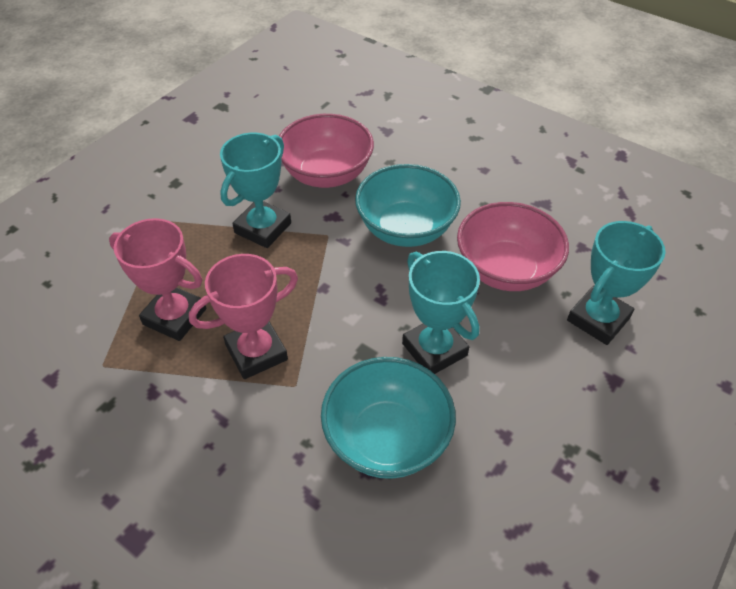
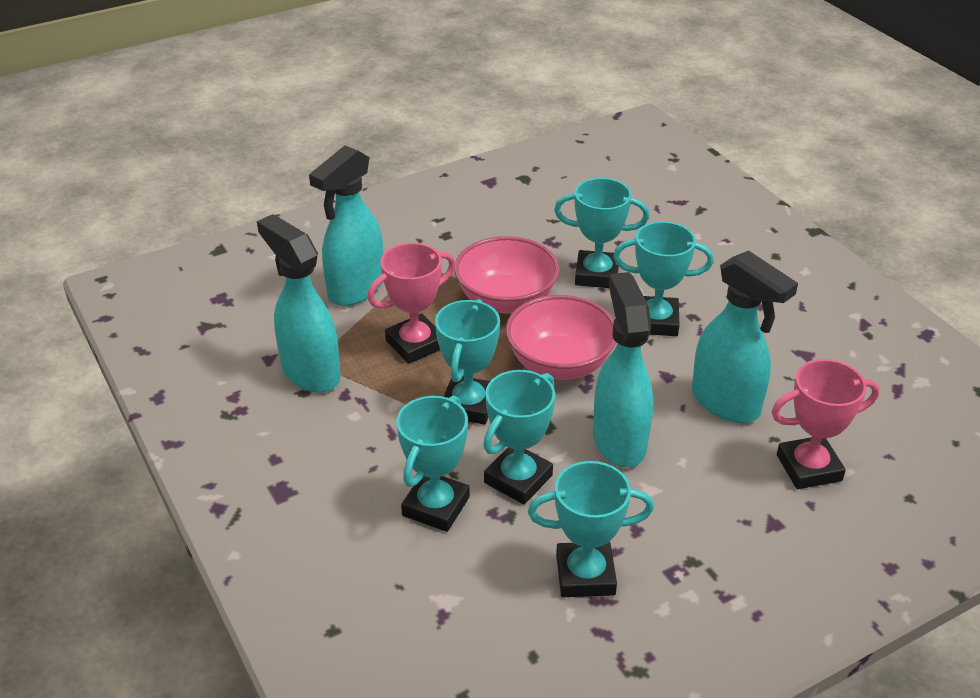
turquoise bowl: [321,357,456,479] [355,164,461,247] = 2 -> none = 0
turquoise spray bottle: none = 0 -> [257,214,341,393] [309,146,384,306] [593,272,653,467] [692,250,798,423] = 4
turquoise trophy: [220,133,291,248] [402,251,480,374] [567,221,666,345] = 3 -> [396,395,470,532] [435,299,500,425] [483,370,555,504] [528,461,654,597] [554,178,649,288] [613,221,714,336] = 6

